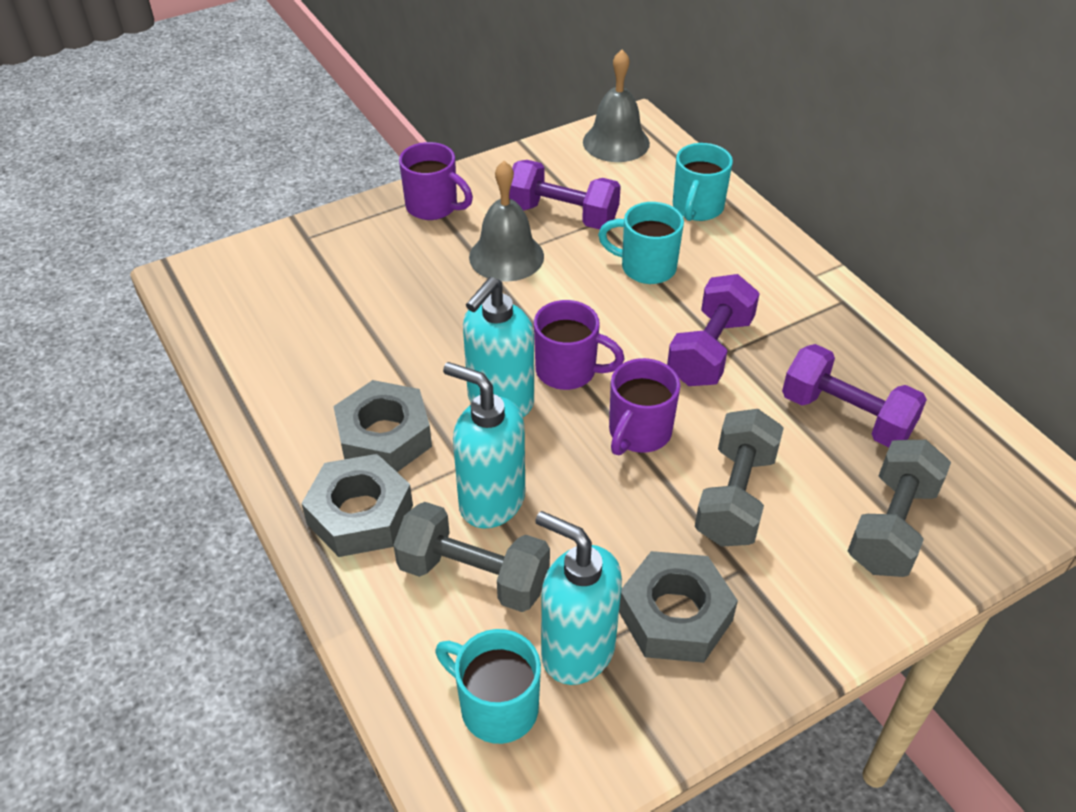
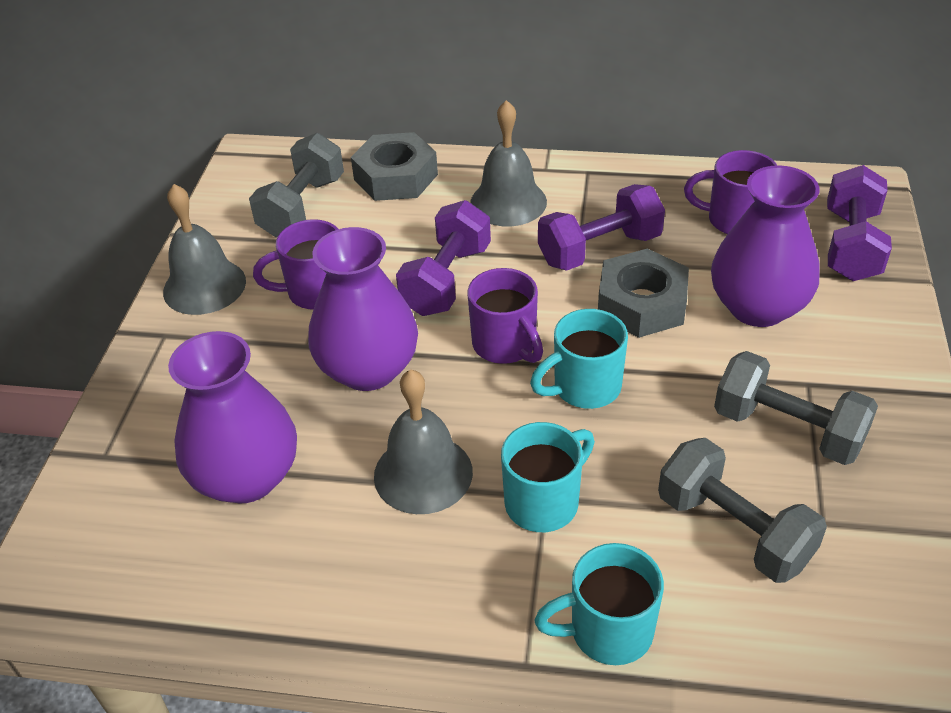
grey bell: [469,161,544,282] [583,50,650,162] = 2 -> [163,184,246,315] [374,369,473,514] [470,100,547,226] = 3
grey nut: [301,454,413,557] [333,380,432,472] [619,551,738,663] = 3 -> [351,132,438,201] [598,248,689,338] = 2
purple vase: none = 0 -> [168,331,297,504] [308,227,418,391] [711,166,820,327] = 3
turquoise soap dispenser: [443,362,525,529] [463,277,534,417] [535,511,622,685] = 3 -> none = 0

